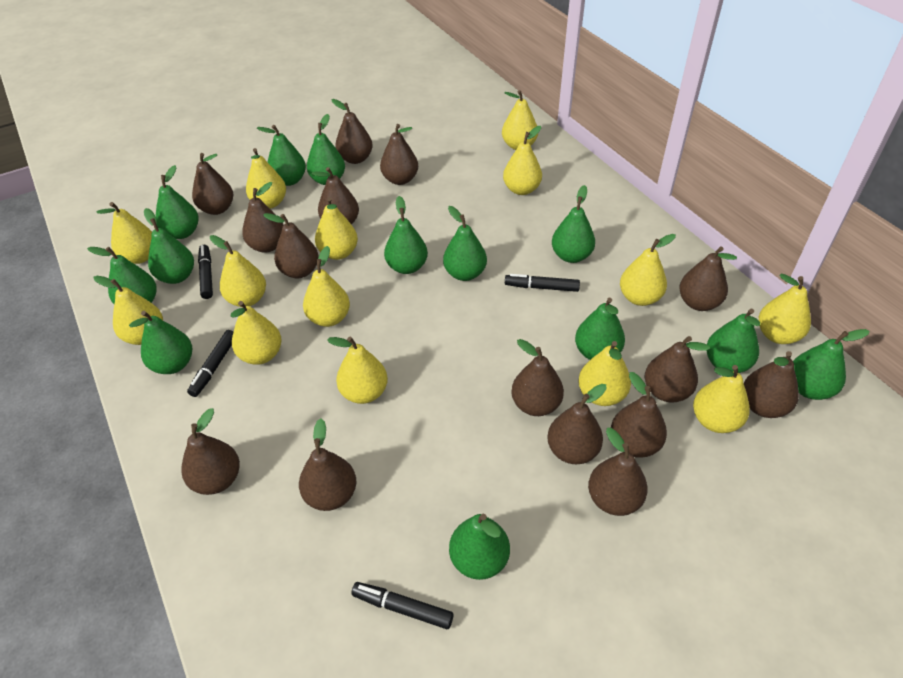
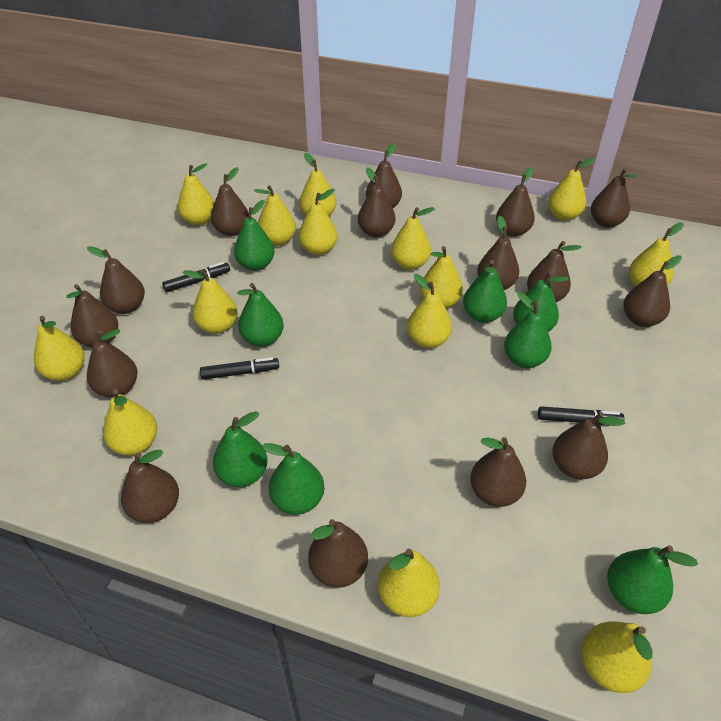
black marker: [187,330,233,397] [198,245,213,299] [351,582,454,629] [505,274,580,292] = 4 -> [162,262,230,292] [200,357,279,380] [538,406,624,425] = 3
green pear: [87,247,157,304] [129,311,192,374] [144,208,194,284] [155,165,199,239] [257,125,306,186] [307,114,345,185] [384,196,428,274] [443,206,487,281] [449,514,510,580] [552,185,595,263] [575,298,625,360] [706,309,760,373] [793,329,870,400] = 13 -> [213,411,268,487] [234,200,275,271] [237,283,284,347] [262,443,324,515] [463,260,507,323] [504,292,552,368] [513,272,569,332] [607,545,698,614] = 8

